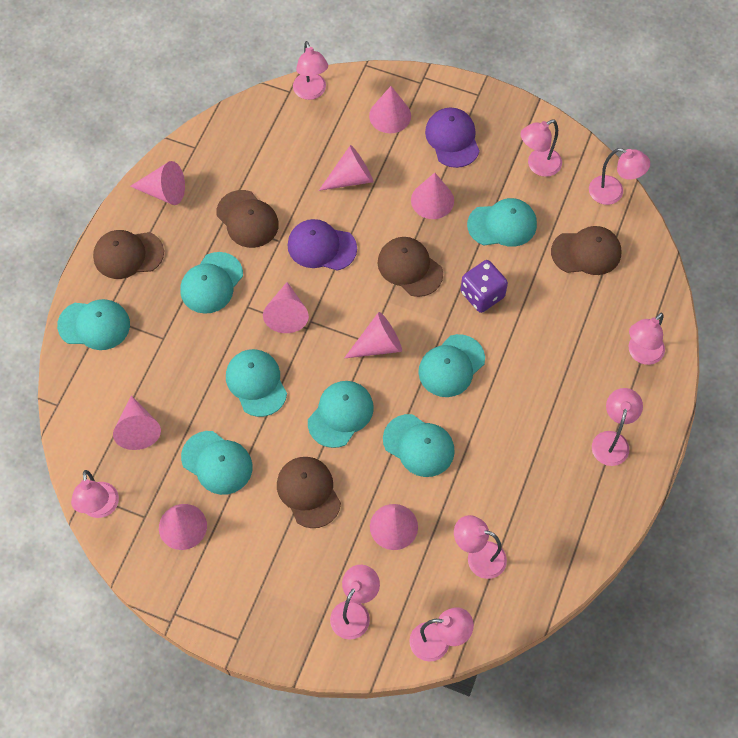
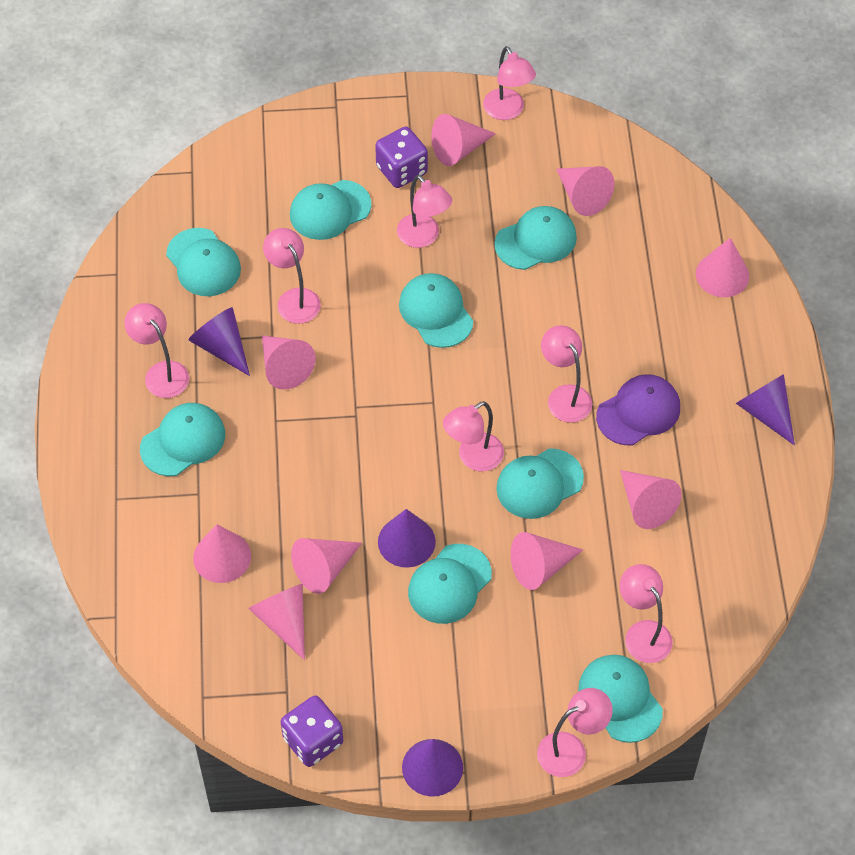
brown cap: [93,230,164,279] [216,190,279,248] [277,457,341,528] [378,237,443,297] [551,226,621,275] = 5 -> none = 0
pink lamp: [71,470,119,518] [293,41,328,100] [330,565,380,640] [409,607,474,662] [454,515,507,579] [521,120,562,177] [589,148,650,205] [592,388,643,466] [629,313,665,365] = 9 -> [124,303,189,398] [263,228,321,324] [397,175,452,248] [443,401,504,471] [483,46,536,120] [537,688,613,777] [541,325,592,423] [620,564,673,663] = 8
purple cap: [287,219,357,271] [425,107,480,168] = 2 -> [596,374,680,445] = 1
purple cone: none = 0 -> [189,307,250,376] [378,509,436,568] [402,739,463,797] [736,374,795,446] = 4
purple dice: [461,260,508,313] = 1 -> [281,696,343,767] [375,126,428,188] = 2

